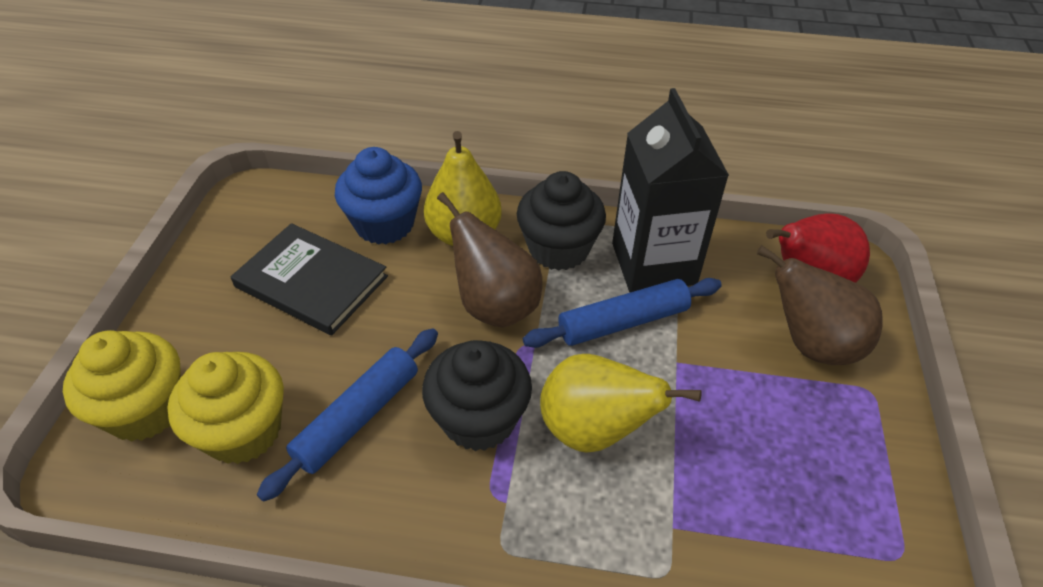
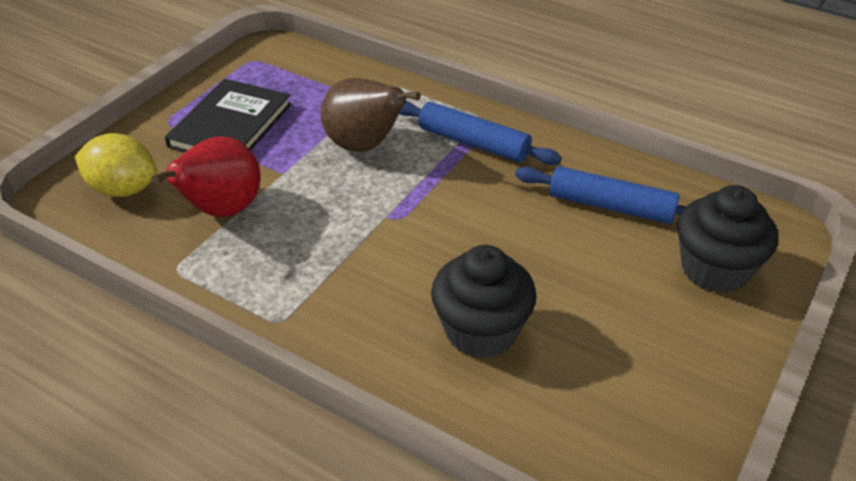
black carton: [612,88,729,292] = 1 -> none = 0
blue cupcake: [335,147,422,245] = 1 -> none = 0
brown pear: [437,192,542,328] [757,245,883,365] = 2 -> [321,78,421,152] = 1
yellow cupcake: [63,330,181,441] [167,352,284,464] = 2 -> none = 0
yellow lemon: none = 0 -> [75,133,157,197] = 1
yellow pear: [424,131,502,246] [540,354,701,453] = 2 -> none = 0

